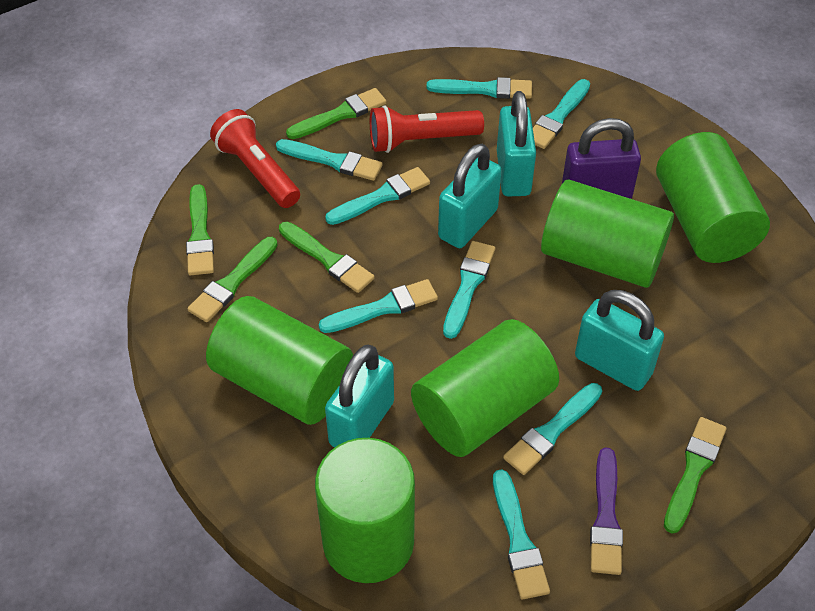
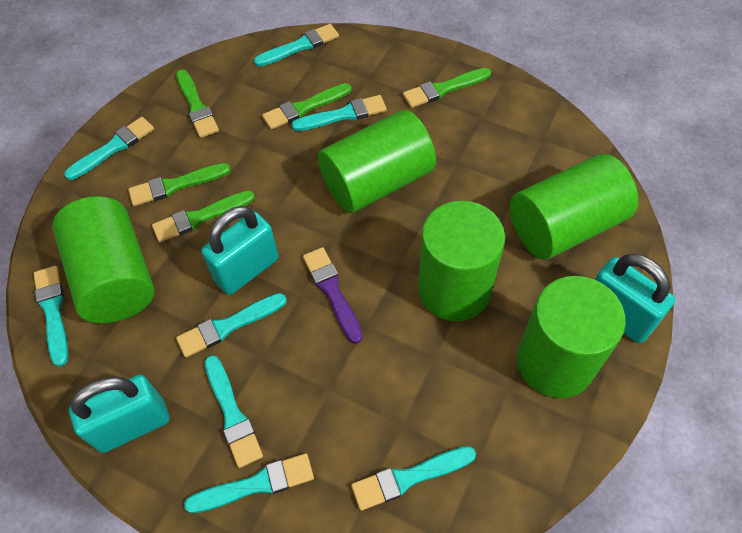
purple padlock: [562,118,641,199] = 1 -> none = 0
red flashlight: [210,109,300,208] [370,105,484,153] = 2 -> none = 0
turquoise padlock: [325,345,394,447] [438,144,502,248] [497,91,536,196] [575,290,664,391] = 4 -> [69,375,169,453] [201,206,279,295] [595,254,675,343] = 3

